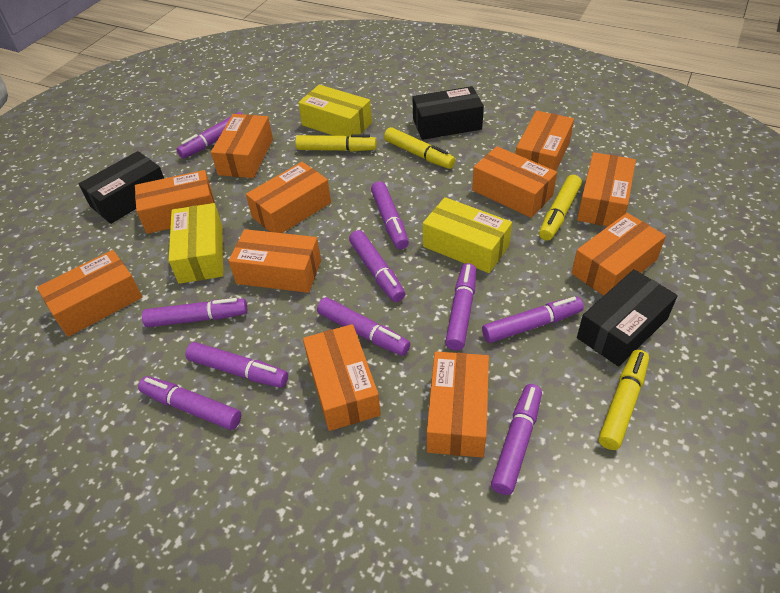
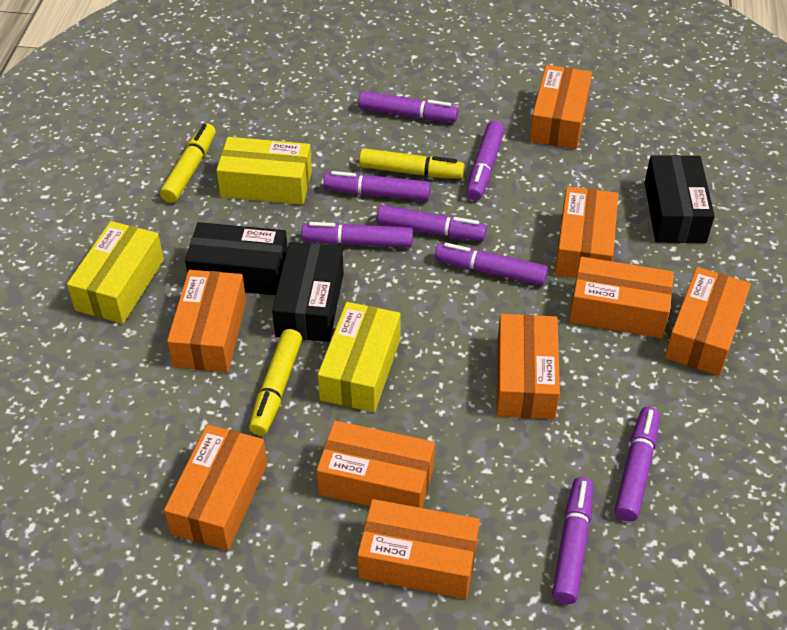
orange box: [37,250,142,337] [135,170,215,234] [211,114,273,178] [229,229,321,293] [246,162,331,233] [303,324,381,431] [427,351,489,458] [472,146,557,218] [515,111,574,171] [572,213,666,296] [577,152,636,226] = 11 -> [164,424,267,551] [167,270,246,372] [317,421,435,508] [357,499,480,599] [497,314,560,419] [530,65,592,149] [555,186,618,278] [569,257,674,338] [665,267,751,376] = 9
purple marker: [138,376,241,430] [142,298,247,327] [176,112,242,159] [185,342,288,388] [317,297,410,356] [349,230,405,302] [371,181,409,249] [445,263,476,351] [482,296,584,343] [491,384,542,495] = 10 -> [301,222,413,248] [323,171,431,201] [358,91,458,122] [377,205,487,241] [435,243,548,286] [466,121,505,201] [552,477,593,604] [614,407,660,521] = 8
yellow marker: [295,134,377,152] [384,127,455,169] [539,175,582,241] [598,350,649,450] = 4 -> [160,123,216,203] [249,329,302,436] [359,148,464,179] = 3

